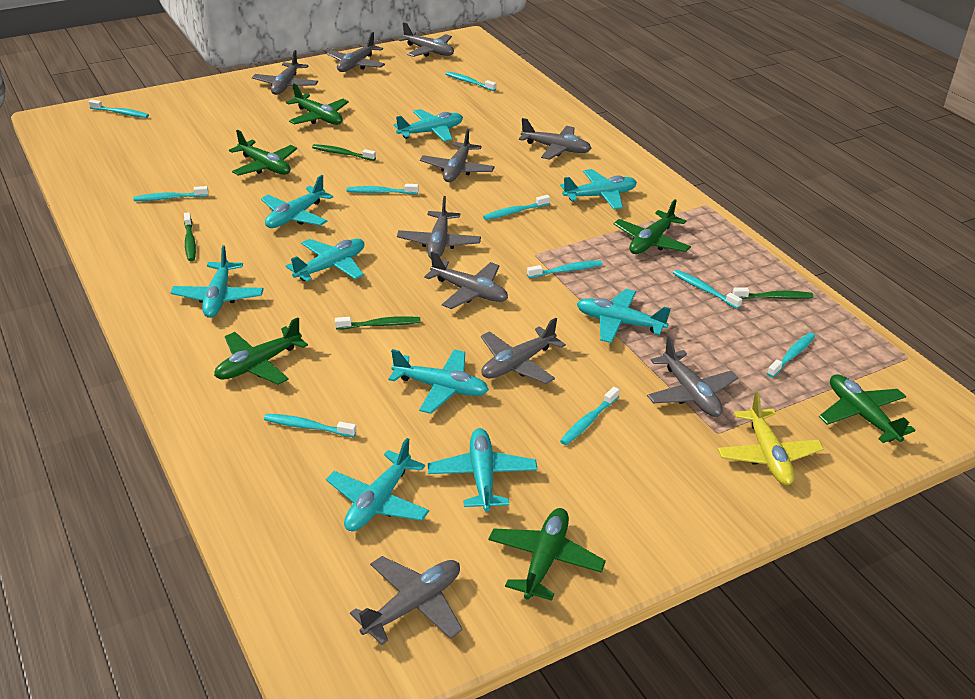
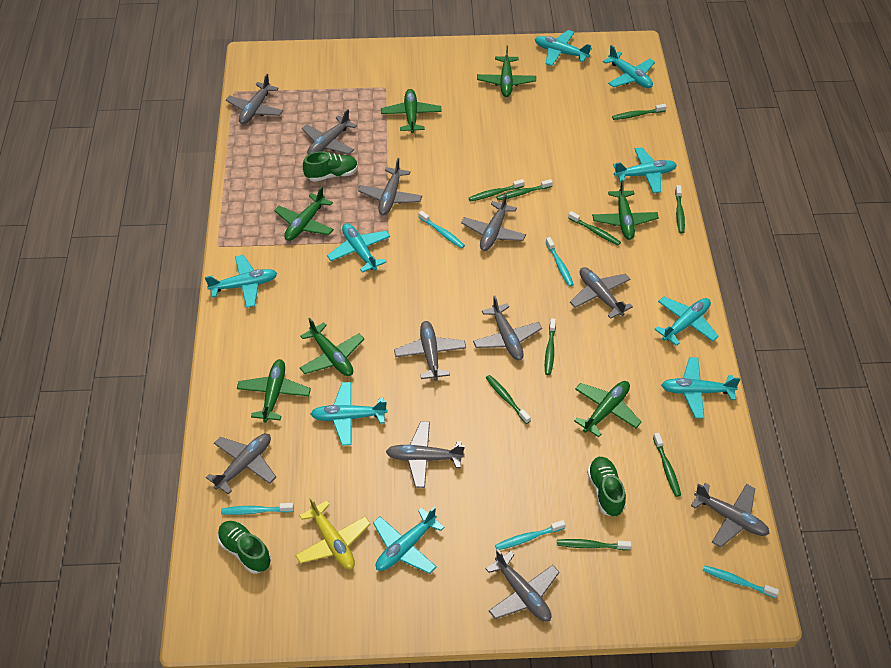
green plane: [214,318,308,385] [229,130,297,176] [286,83,349,125] [488,508,606,601] [614,199,691,254] [819,374,915,443] = 6 -> [237,359,311,423] [274,186,334,241] [300,318,364,376] [381,89,442,133] [477,46,536,97] [574,381,642,437] [592,180,659,240] = 7
green shoe: none = 0 -> [217,521,271,574] [303,151,358,182] [587,457,626,517] = 3
green toothbrush: [184,212,196,261] [312,144,376,161] [335,316,421,329] [732,287,813,299] = 4 -> [469,179,525,202] [486,375,531,424] [496,179,553,200] [545,318,556,375] [557,539,632,550] [568,211,621,245] [612,104,667,120] [653,433,681,497] [675,185,685,233] = 9
grey plane: [252,50,318,95] [326,32,385,72] [350,556,462,645] [397,196,481,259] [398,22,454,57] [420,129,495,182] [424,251,508,309] [481,318,566,384] [519,118,592,160] [647,336,738,417] = 10 -> [206,433,276,495] [226,74,283,124] [302,109,357,154] [358,158,422,215] [386,421,465,488] [394,321,466,381] [461,193,526,251] [473,296,542,360] [486,549,559,622] [570,267,633,319] [691,483,770,548] = 11
turquoise toothbrush: [89,99,149,118] [133,186,208,201] [264,414,356,437] [347,184,418,194] [446,71,497,91] [483,195,550,220] [527,260,602,278] [560,387,619,445] [673,270,742,309] [767,333,815,378] = 10 -> [221,503,294,515] [418,211,465,249] [495,520,566,550] [546,237,574,287] [703,565,779,598] = 5

